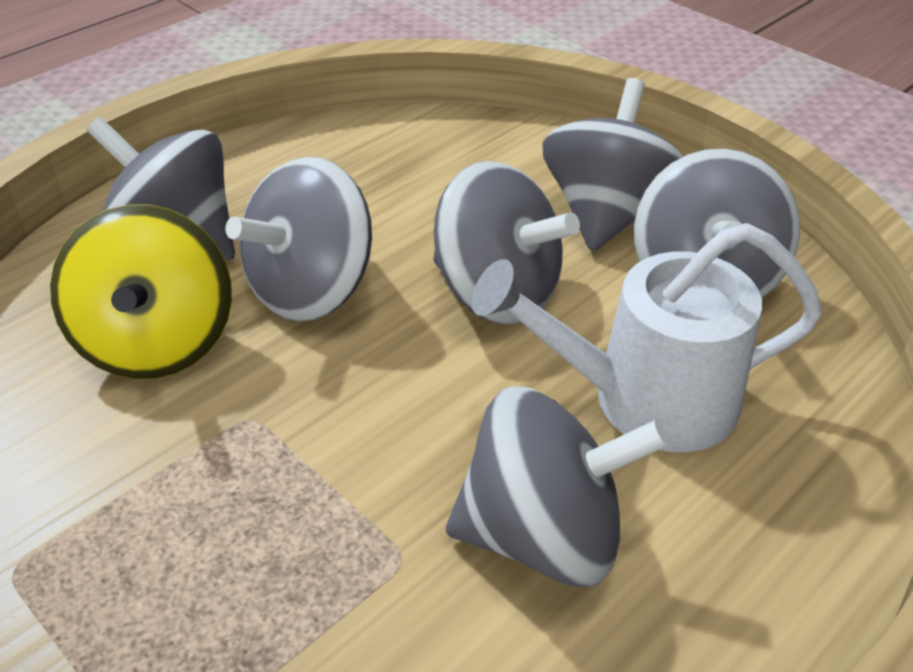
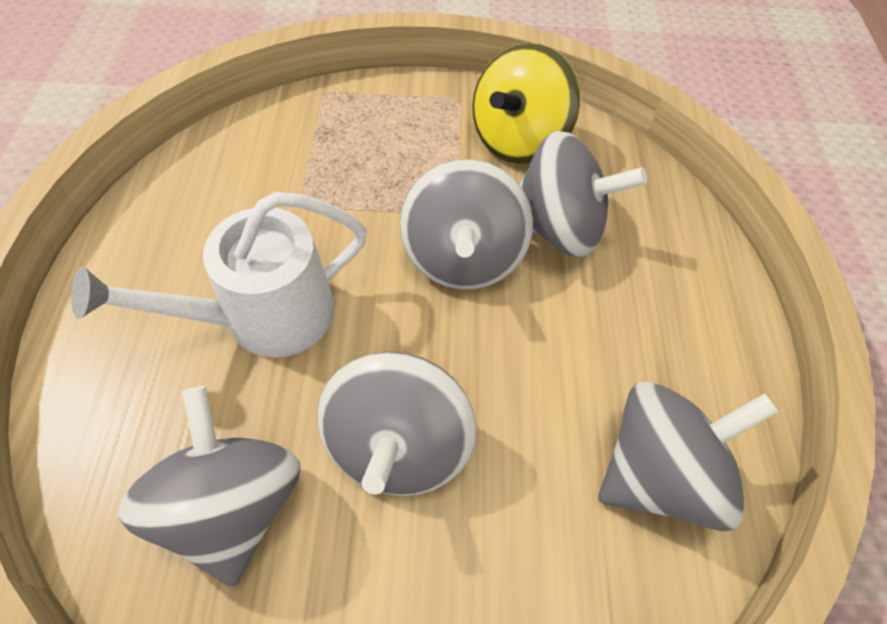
grey spinning top: [87,117,235,260] [225,156,372,321] [433,161,580,324] [446,386,669,587] [543,78,683,251] [634,148,800,298] = 6 -> [118,386,300,587] [317,352,477,496] [400,159,533,290] [519,131,647,257] [598,382,779,531] = 5

